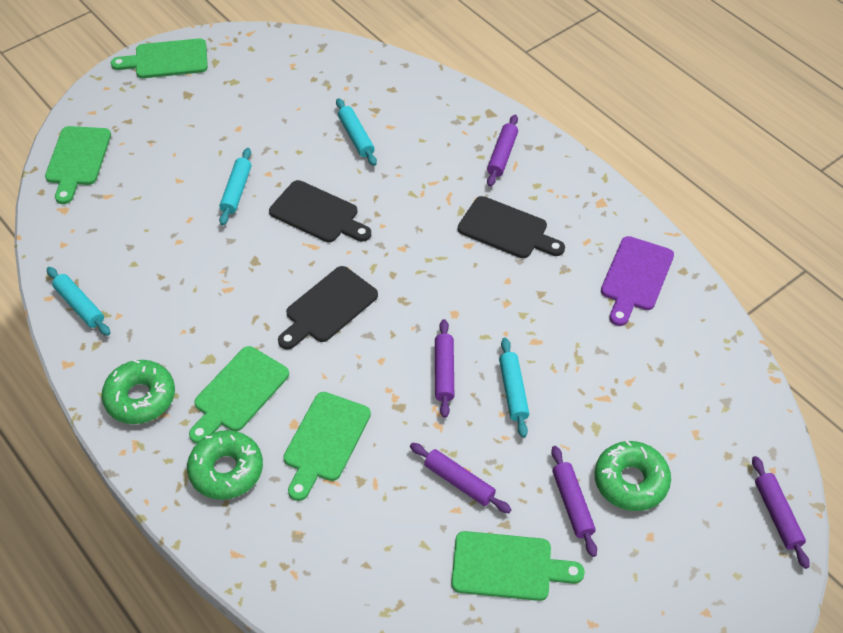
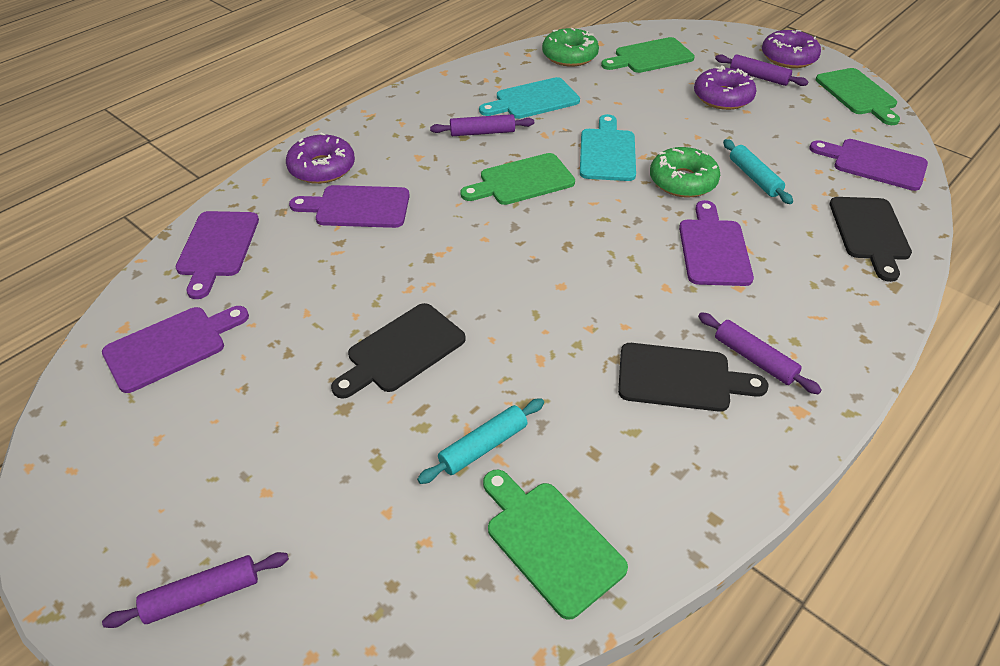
green cutting board: [45,126,111,204] [111,38,208,78] [189,346,289,444] [283,392,371,501] [451,531,585,601] = 5 -> [460,153,575,205] [483,469,628,620] [601,37,695,73] [816,68,900,125] = 4
green donut: [102,360,175,424] [187,430,263,500] [595,441,671,511] = 3 -> [542,28,599,67] [650,147,720,198] = 2
purple cutting board: [601,236,674,326] = 1 -> [102,306,249,393] [175,211,259,299] [289,185,410,228] [679,200,754,286] [809,139,928,191] = 5
purple donut: none = 0 -> [286,133,355,184] [694,65,757,110] [762,30,821,68] = 3
purple rolling pin: [410,443,512,513] [435,319,454,418] [487,115,518,187] [551,446,597,557] [752,456,810,569] = 5 -> [102,552,289,628] [430,114,534,136] [698,312,822,394] [715,54,809,86] = 4
turquoise cutting board: none = 0 -> [479,77,580,119] [580,114,636,181] = 2
turquoise rolling pin: [47,267,110,336] [219,148,251,226] [336,98,377,166] [499,338,529,438] = 4 -> [417,398,544,484] [723,139,793,204] = 2

